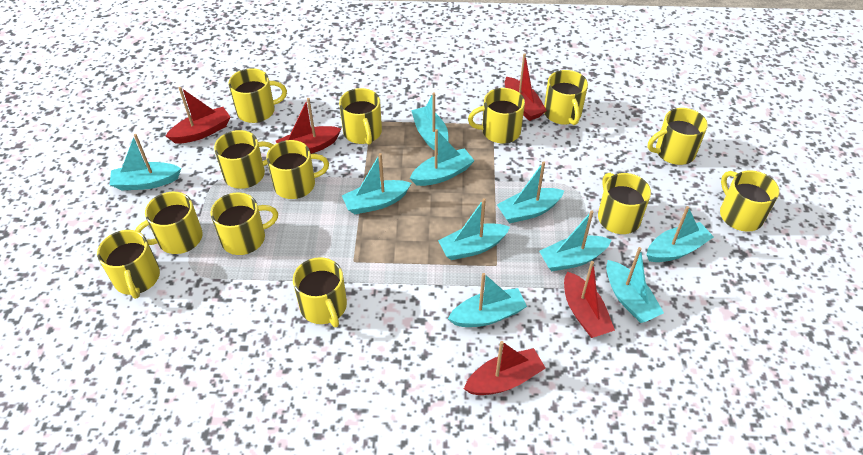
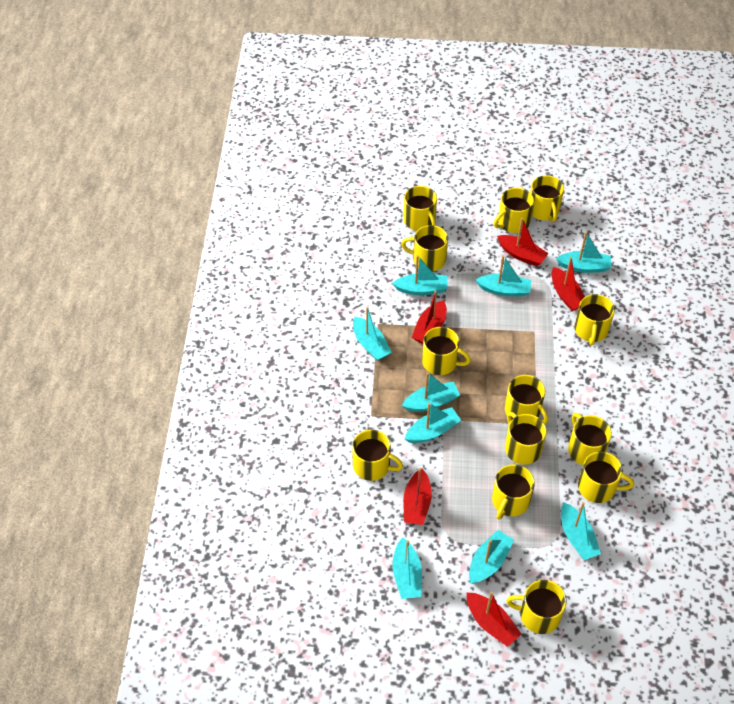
turquoise boat: [109,134,181,190] [342,153,411,214] [410,129,475,186] [411,92,448,151] [438,198,510,260] [448,273,527,327] [497,161,564,223] [539,210,611,271] [606,247,664,323] [647,206,714,262] = 10 -> [353,307,392,361] [392,255,448,295] [392,538,422,599] [402,372,460,412] [405,403,461,443] [469,530,514,584] [476,255,531,297] [556,232,611,273] [561,502,601,560] = 9

